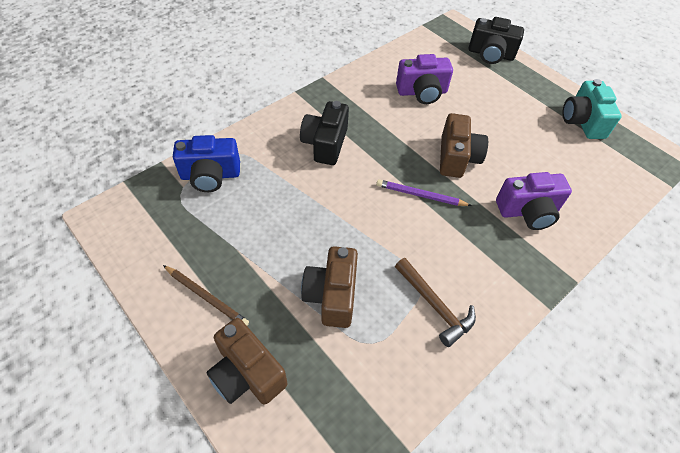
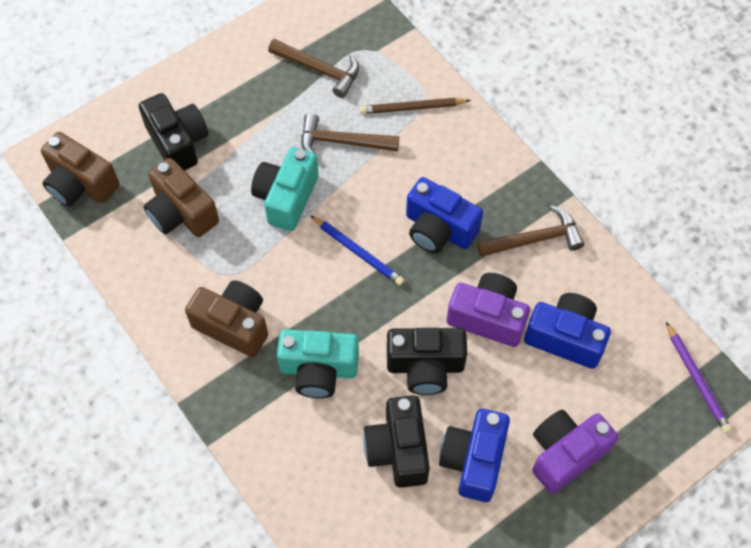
black camera: [300,101,349,165] [468,17,524,64] = 2 -> [139,93,209,171] [363,395,430,488] [387,328,467,395] = 3
blue camera: [173,135,240,192] = 1 -> [406,177,483,253] [439,409,510,502] [524,293,611,369] = 3
blue pencil: none = 0 -> [310,215,404,286] = 1
brown hammer: [395,258,476,347] = 1 -> [268,39,359,98] [301,113,399,154] [477,205,584,257] = 3
turquoise camera: [562,79,622,139] = 1 -> [251,147,319,231] [277,329,359,398] = 2

